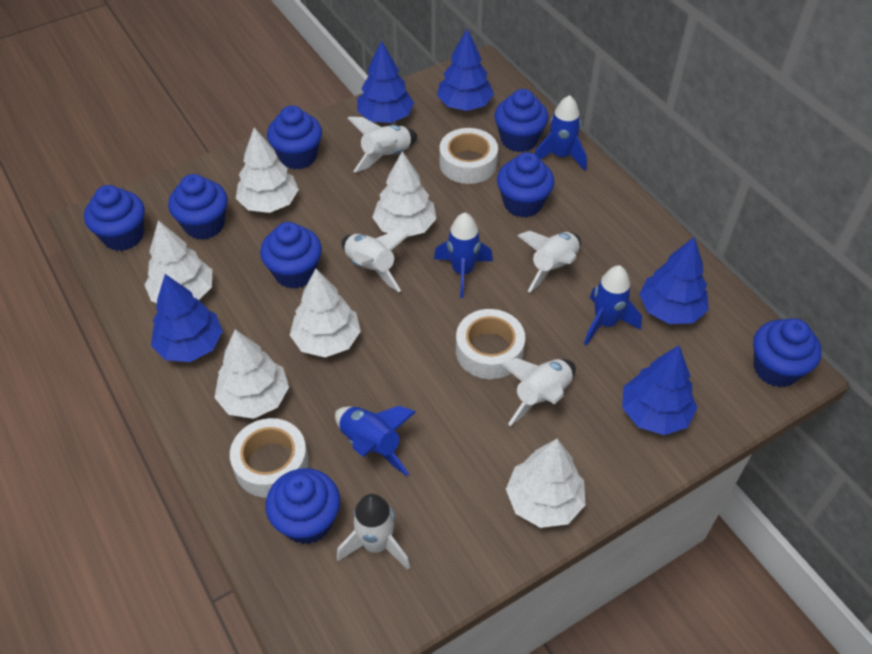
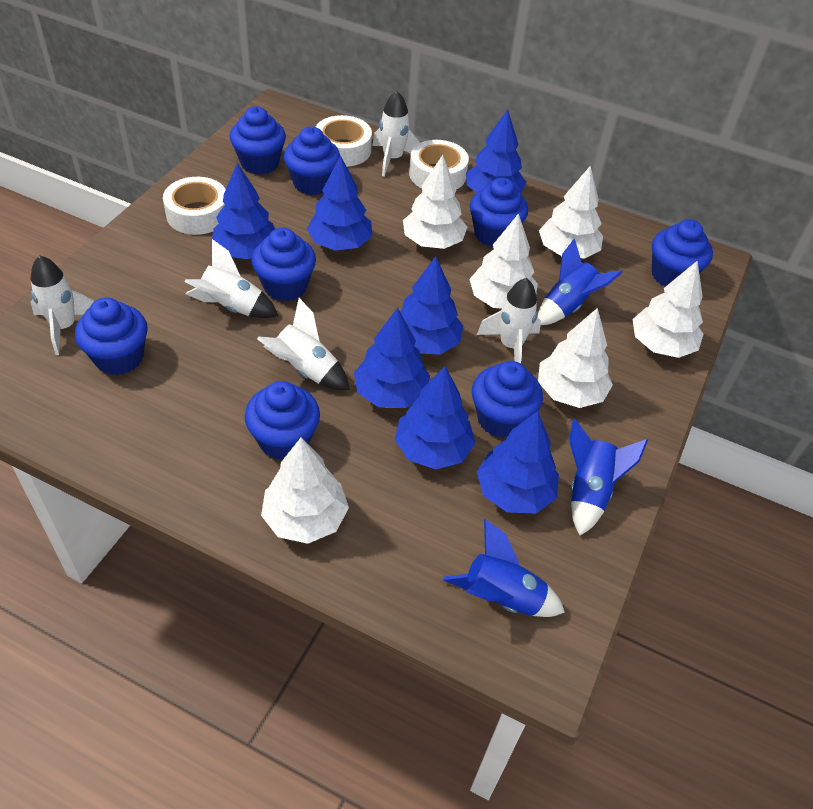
blue rocket: [335,406,416,476] [434,213,493,298] [535,95,587,171] [584,265,642,346] = 4 -> [443,519,565,617] [537,238,623,325] [569,419,648,536] = 3
blue tree: [151,274,223,362] [357,40,414,123] [437,29,494,111] [622,346,697,435] [639,237,709,324] = 5 -> [211,163,275,259] [307,155,372,251] [354,307,430,408] [395,366,475,469] [400,256,463,355] [466,109,526,193] [477,411,559,513] = 7

